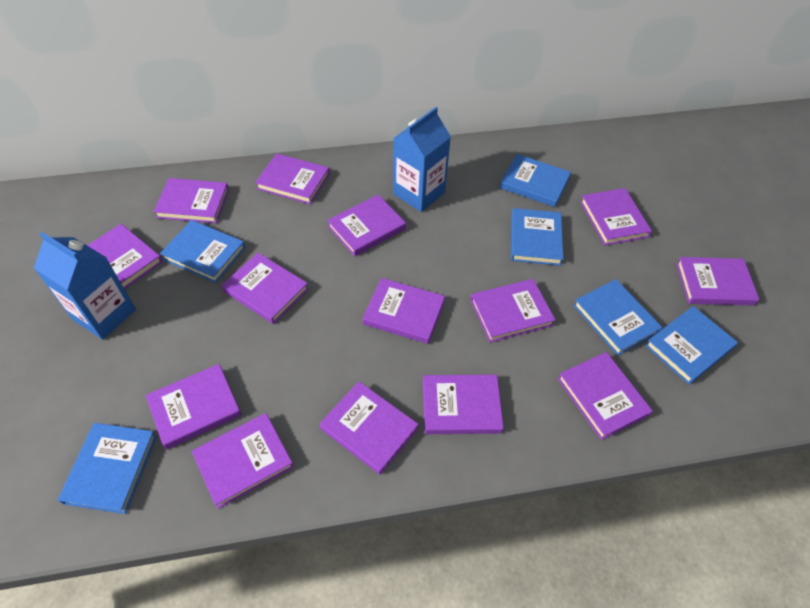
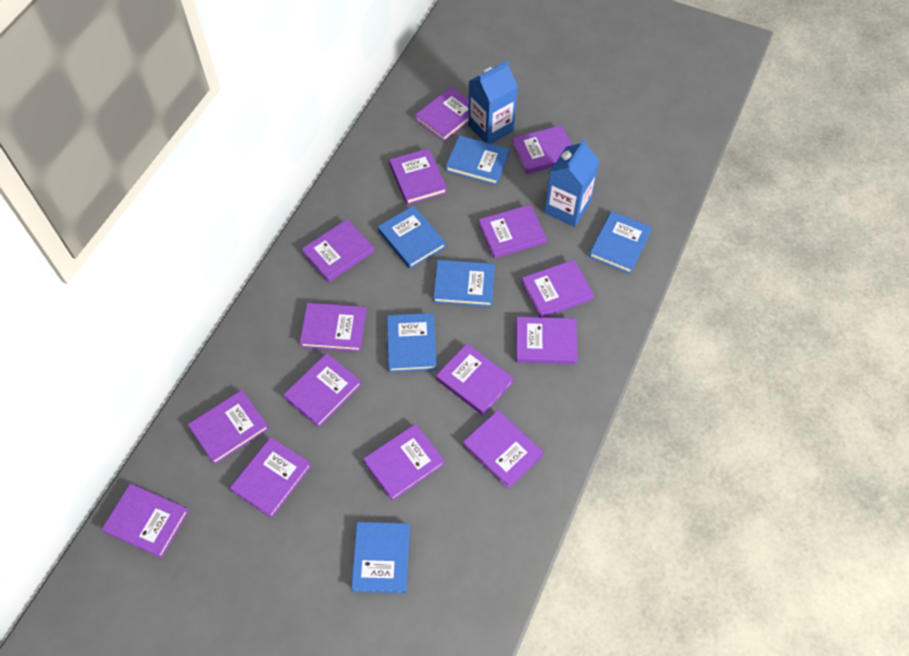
purple book: [87,224,163,289] [146,364,242,449] [154,178,229,223] [192,413,294,509] [222,253,309,324] [255,153,329,204] [320,381,419,475] [327,195,406,256] [363,278,445,344] [423,375,504,434] [470,279,556,343] [558,352,653,440] [580,188,652,245] [676,257,759,305] = 14 -> [101,484,189,558] [188,390,269,465] [230,437,311,518] [283,353,362,427] [300,303,366,352] [302,219,374,282] [363,424,445,501] [389,148,447,205] [415,87,469,142] [436,343,514,416] [463,410,544,489] [479,205,547,258] [512,125,572,174] [516,317,578,364] [521,260,594,317] = 15

